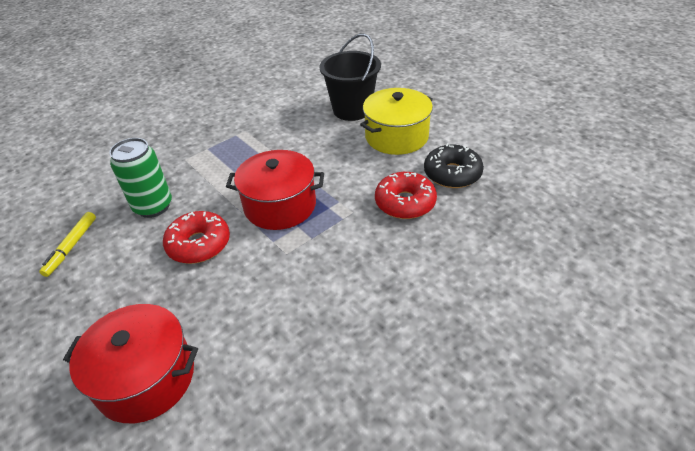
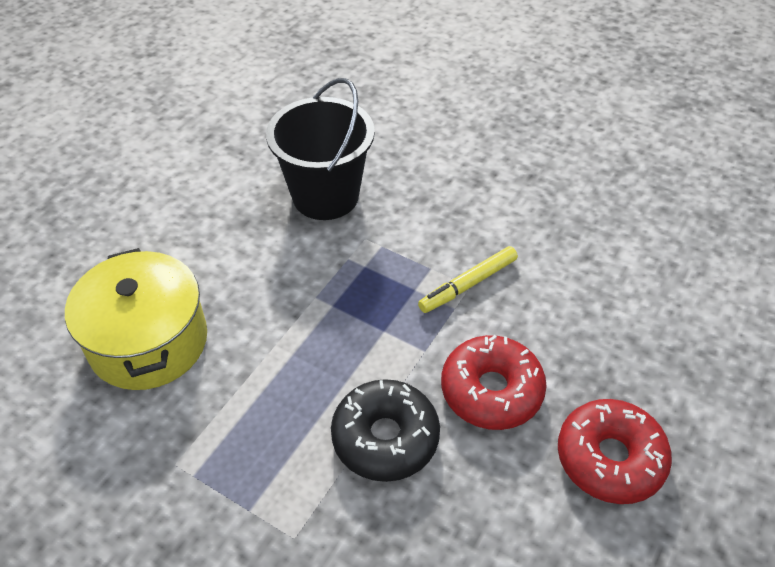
green can: [109,138,172,218] = 1 -> none = 0
red pot: [63,304,198,423] [226,150,324,230] = 2 -> none = 0

